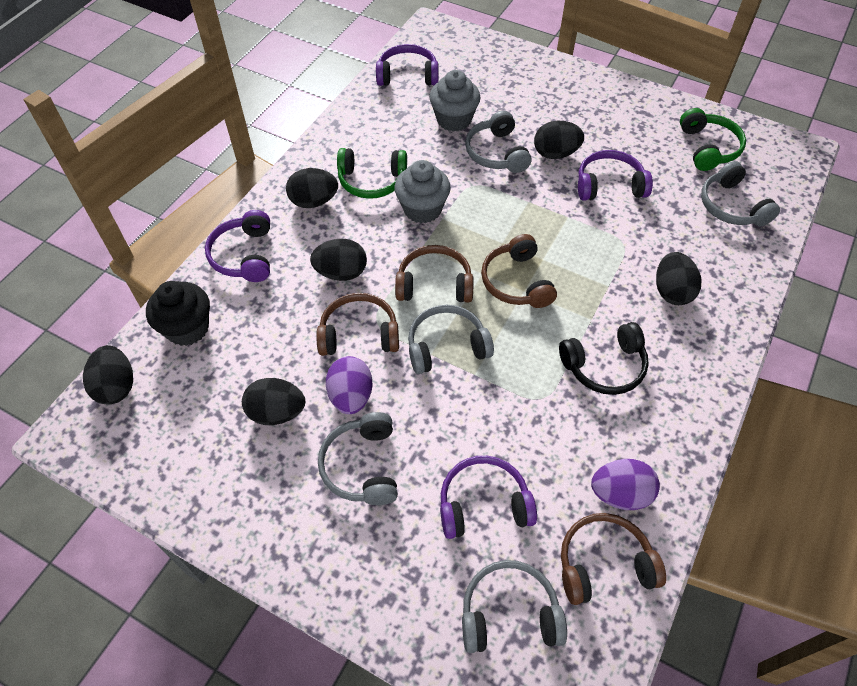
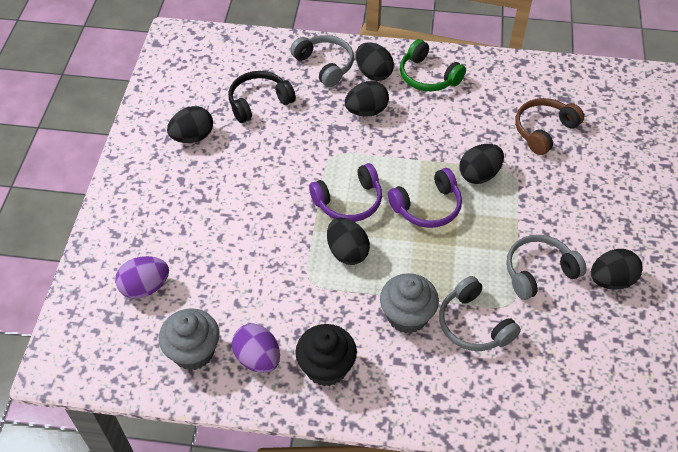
brown headphones: [316,293,399,356] [395,245,474,303] [481,234,557,308] [561,513,666,605] = 4 -> [515,98,584,155] = 1
green headphones: [337,148,407,199] [680,108,746,171] = 2 -> [400,39,466,91] = 1
grey headphones: [318,412,398,505] [408,305,494,374] [462,560,567,653] [465,111,531,173] [701,161,780,226] = 5 -> [290,35,354,87] [439,276,521,351] [506,235,587,300] = 3
purple headphones: [205,210,270,282] [376,44,439,86] [440,456,537,539] [578,150,653,201] = 4 -> [309,163,382,222] [388,168,462,228] = 2

